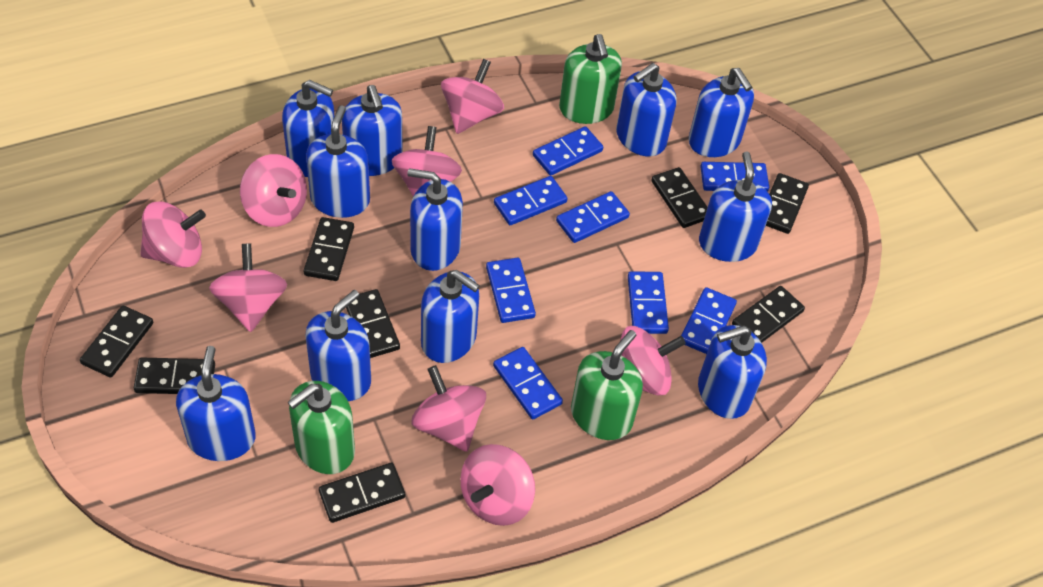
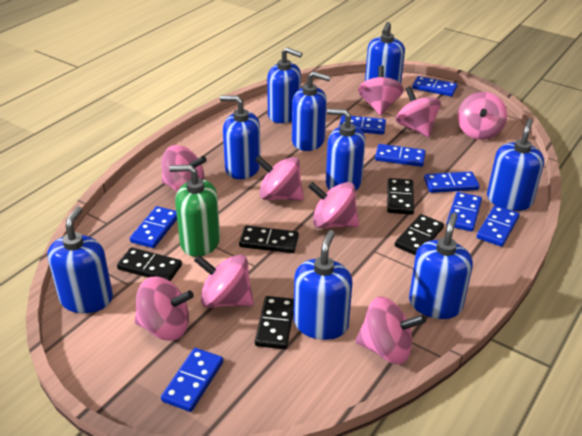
black domino: [80,306,153,377] [134,357,215,394] [303,217,354,281] [319,463,405,523] [346,289,400,358] [651,167,708,228] [732,286,805,343] [766,173,809,234] = 8 -> [117,247,182,281] [239,226,299,253] [255,296,294,349] [387,178,414,215] [395,214,444,255] = 5
blue soap dispenser: [176,346,256,461] [282,80,334,177] [306,105,370,218] [306,290,371,401] [342,85,403,176] [407,168,463,271] [421,270,480,363] [616,63,677,156] [689,68,754,157] [698,325,767,419] [699,152,772,262] = 11 -> [48,206,113,313] [220,95,261,179] [267,47,303,123] [292,71,330,151] [293,230,353,340] [326,109,365,191] [365,22,405,83] [409,212,473,319] [487,119,544,211] = 9
green soap dispenser: [288,381,355,474] [559,34,622,124] [571,330,643,440] = 3 -> [169,165,220,257] = 1
pink spinning top: [140,201,206,268] [209,243,287,332] [240,154,307,227] [392,126,462,196] [411,365,486,452] [441,59,504,134] [460,444,535,526] [620,326,686,395] = 8 -> [135,277,194,341] [161,145,207,192] [194,255,254,308] [255,156,304,201] [308,182,359,228] [355,297,426,364] [358,65,404,116] [396,86,441,137] [458,92,507,140] = 9

